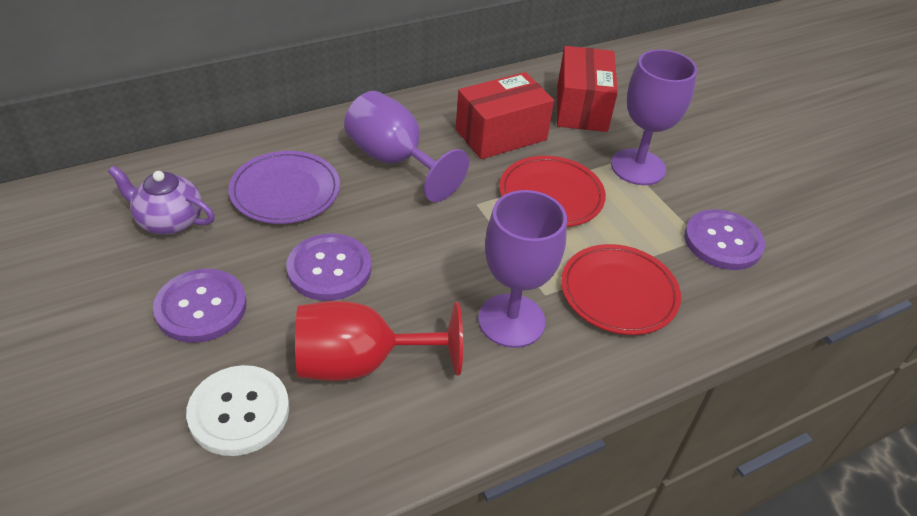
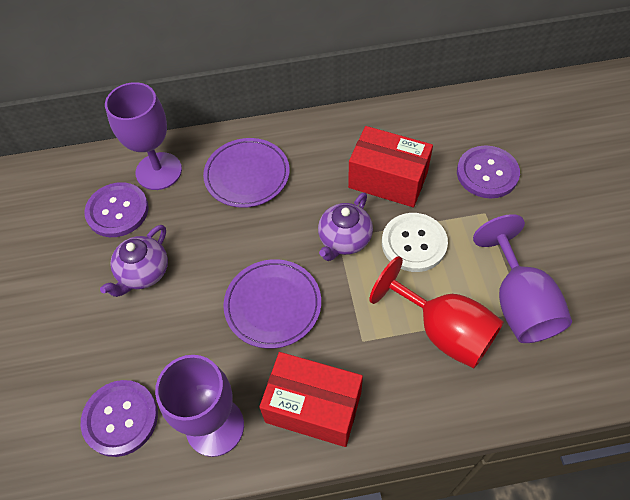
purple plate: [229,151,340,224] = 1 -> [203,138,290,208] [223,259,321,349] = 2
purple teapot: [108,165,215,235] = 1 -> [100,225,168,297] [318,192,373,261] = 2
red plate: [499,156,606,227] [561,244,681,335] = 2 -> none = 0

